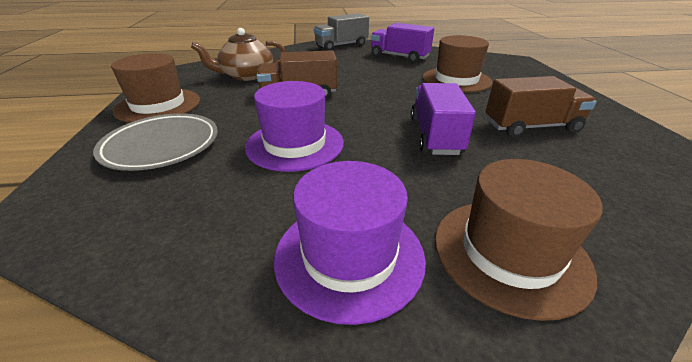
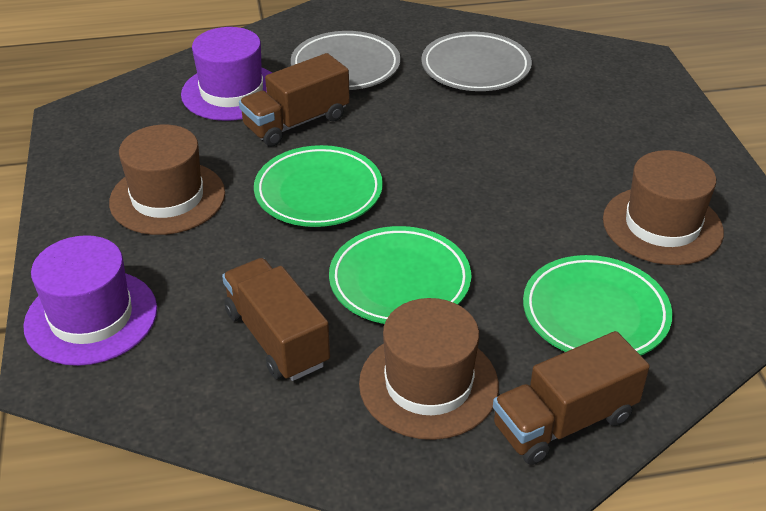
brown teapot: [191,28,286,81] = 1 -> none = 0
brown truck: [257,50,337,98] [486,76,597,137] = 2 -> [222,258,330,381] [239,53,350,147] [493,331,650,465] = 3
green plate: none = 0 -> [254,145,383,227] [329,226,471,324] [523,255,672,355] = 3
grey plate: [93,113,218,171] = 1 -> [291,31,401,90] [421,32,532,91] = 2
grey truck: [314,13,369,51] = 1 -> none = 0
purple truck: [371,23,434,63] [411,83,476,155] = 2 -> none = 0

